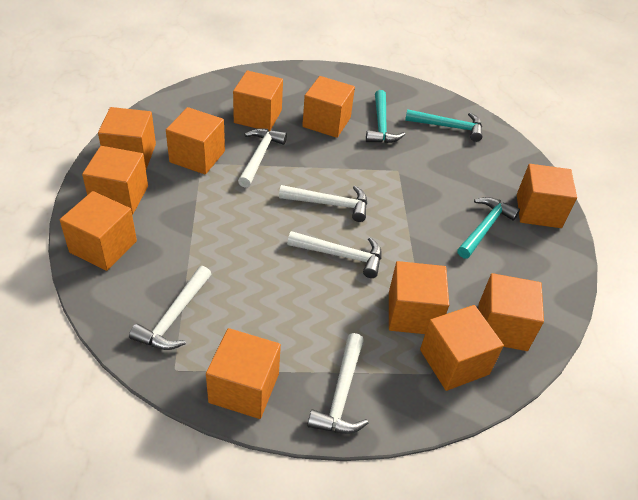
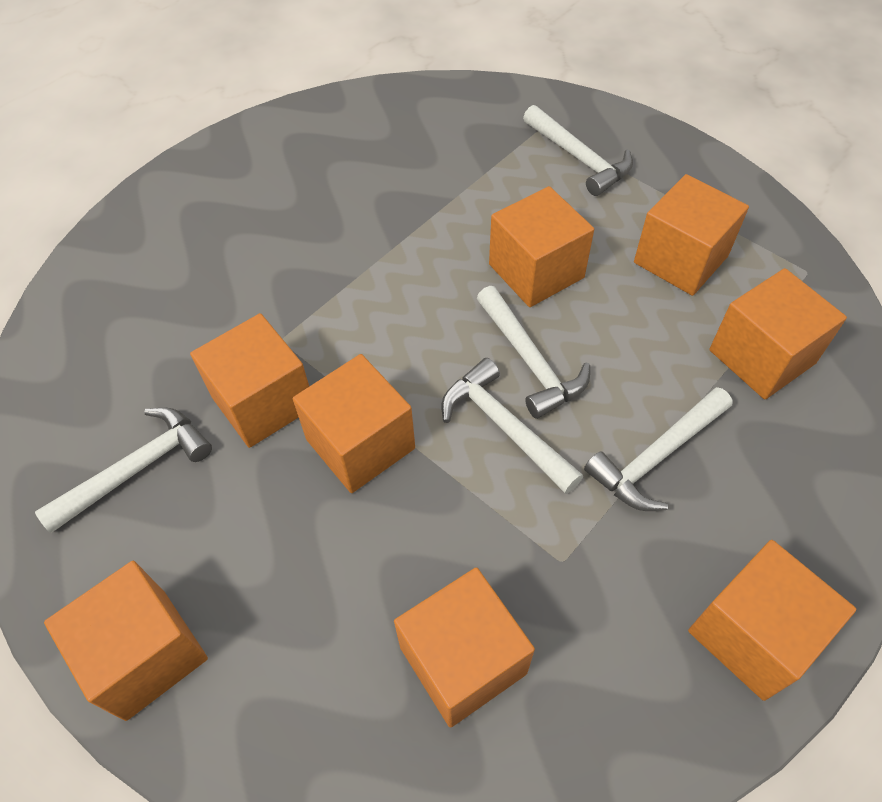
orange cube: [60,191,137,271] [82,146,148,215] [98,107,156,169] [166,107,225,174] [206,328,281,419] [233,70,283,131] [302,76,355,138] [389,261,449,334] [420,305,504,391] [479,273,544,351] [517,164,577,228] = 11 -> [44,561,208,721] [190,313,309,448] [293,354,415,493] [394,567,535,728] [489,186,594,307] [634,174,749,296] [688,540,856,701] [709,268,847,399] = 8
turquoise hammer: [366,90,405,143] [405,109,483,142] [457,197,520,259] = 3 -> none = 0

